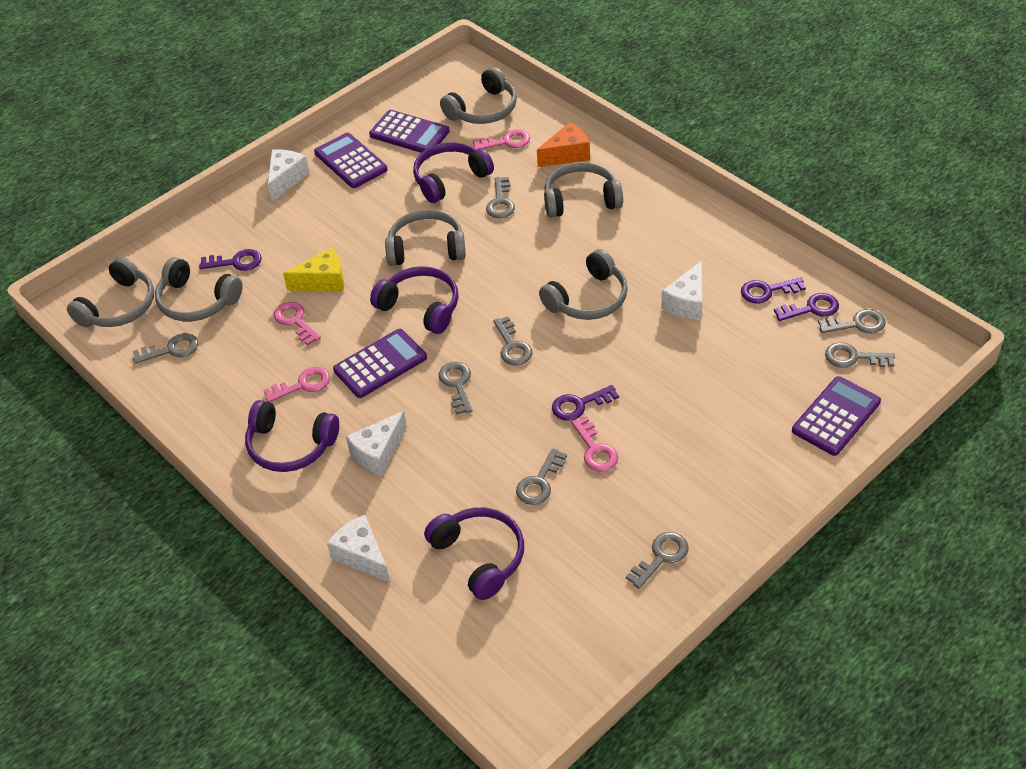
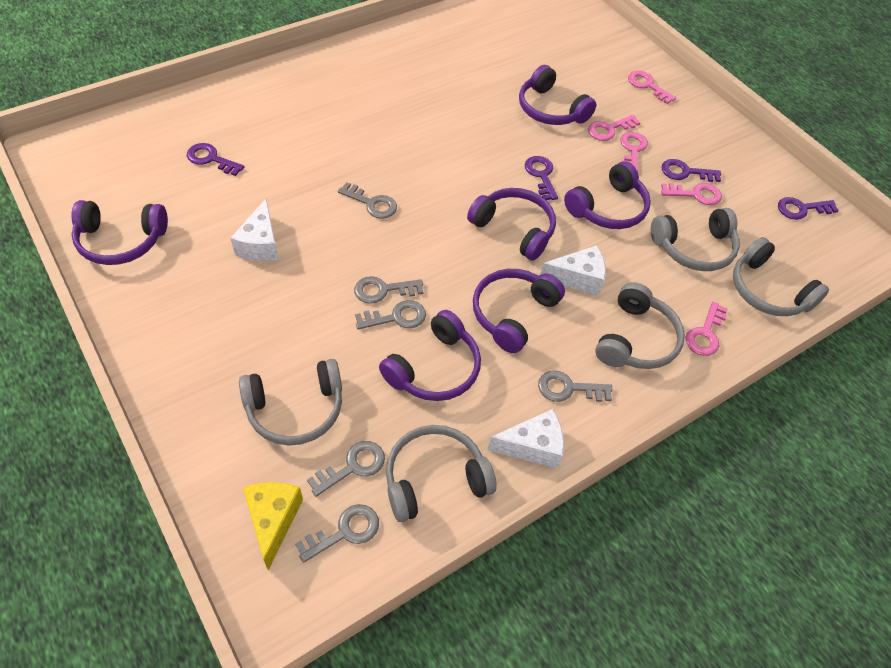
grey headphones: [67,256,154,327] [155,257,243,321] [385,210,466,266] [440,67,517,124] [539,249,628,320] [544,162,623,218] = 6 -> [239,359,342,446] [386,425,496,522] [595,282,685,369] [651,208,740,271] [733,237,829,316] = 5
grey key: [133,333,198,364] [439,362,472,415] [486,177,515,218] [494,316,533,365] [516,448,567,505] [626,532,689,589] [818,309,886,333] [825,342,895,368] = 8 -> [295,504,379,563] [307,441,385,497] [338,182,397,219] [354,276,424,304] [355,300,426,330] [538,370,613,402] = 6
orange cheese: [537,122,590,167] = 1 -> none = 0
pink key: [264,367,330,402] [274,302,321,345] [473,129,530,150] [571,416,618,472] = 4 -> [588,115,641,141] [620,132,648,172] [628,71,676,104] [661,183,722,205] [686,302,728,356] = 5
purple calculator: [314,133,388,188] [333,329,427,398] [369,110,450,153] [792,376,881,456] = 4 -> none = 0
purple headphones: [245,400,339,472] [370,266,459,334] [413,142,494,203] [424,507,524,600] = 4 -> [71,200,168,265] [379,310,481,401] [467,188,556,260] [473,269,565,353] [519,65,596,125] [564,161,651,229] = 6
white cheese: [268,149,310,202] [327,515,390,583] [346,411,407,476] [661,260,703,320] = 4 -> [231,199,279,261] [488,409,564,468] [540,245,606,296] = 3

